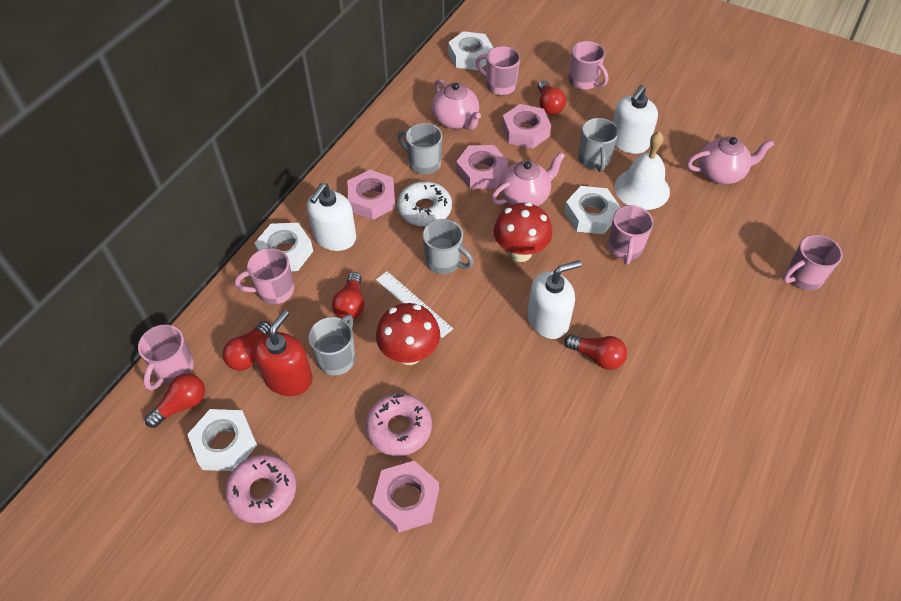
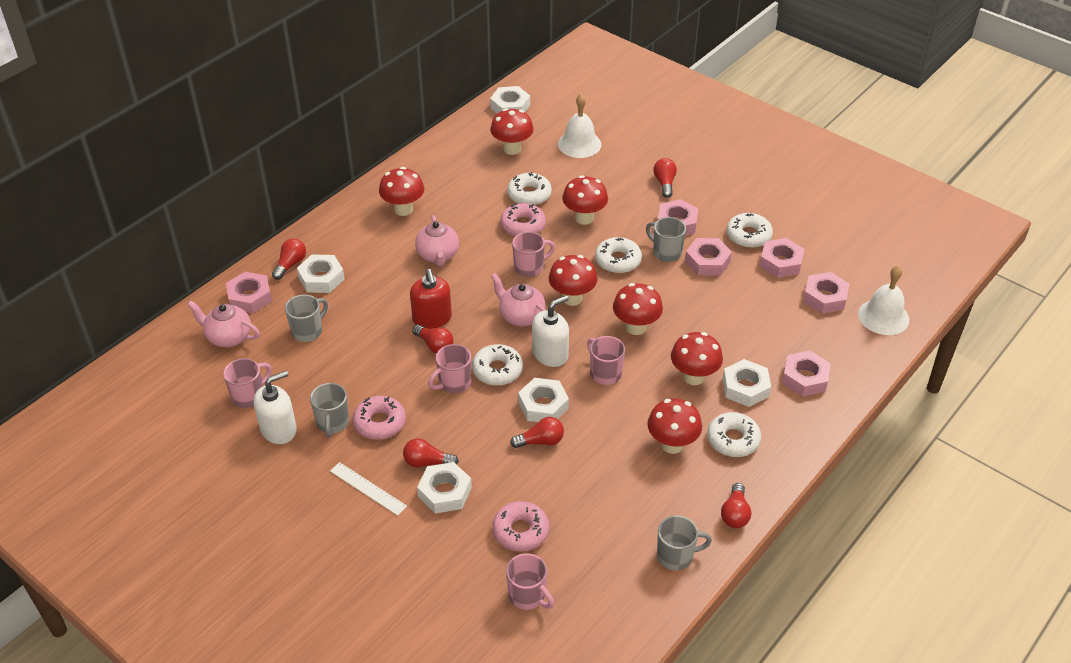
pink donut: [225,454,296,523] [365,393,432,456] = 2 -> [352,396,406,440] [492,501,549,551] [500,203,546,236] = 3
pink mug: [138,324,194,391] [235,248,294,304] [476,46,520,95] [569,41,608,90] [608,205,653,265] [783,235,843,290] = 6 -> [223,358,272,408] [428,344,471,393] [506,553,554,610] [512,232,555,277] [587,336,625,385] = 5
pink nut: [347,170,395,220] [372,461,439,533] [456,145,508,189] [502,104,551,149] = 4 -> [226,272,272,313] [657,199,698,236] [685,238,732,276] [760,238,804,278] [782,351,831,397] [803,272,849,314] = 6
red light bulb: [145,373,205,428] [223,321,271,371] [332,272,365,320] [538,80,566,115] [564,335,627,370] = 5 -> [272,239,306,280] [403,438,459,468] [412,325,454,354] [510,417,564,448] [653,158,677,198] [721,483,751,528] = 6
red mushroom: [376,303,440,365] [494,202,552,262] = 2 -> [379,167,424,216] [490,108,534,155] [549,255,598,306] [562,175,608,225] [613,283,663,335] [647,398,702,454] [671,332,723,385] = 7
white bell: [615,131,670,210] = 1 -> [558,94,601,158] [858,265,909,335] = 2
white donut: [397,181,452,227] = 1 -> [472,344,523,386] [507,172,552,205] [595,237,642,273] [707,412,761,457] [727,213,773,248] = 5
white nut: [187,409,257,471] [255,223,313,271] [448,31,493,71] [564,186,621,234] = 4 -> [297,254,344,293] [417,462,472,514] [490,86,530,114] [518,378,569,422] [723,359,771,407] = 5
white soap dispenser: [307,183,356,251] [528,260,581,339] [613,85,658,154] = 3 -> [254,371,297,444] [532,295,569,367] = 2

